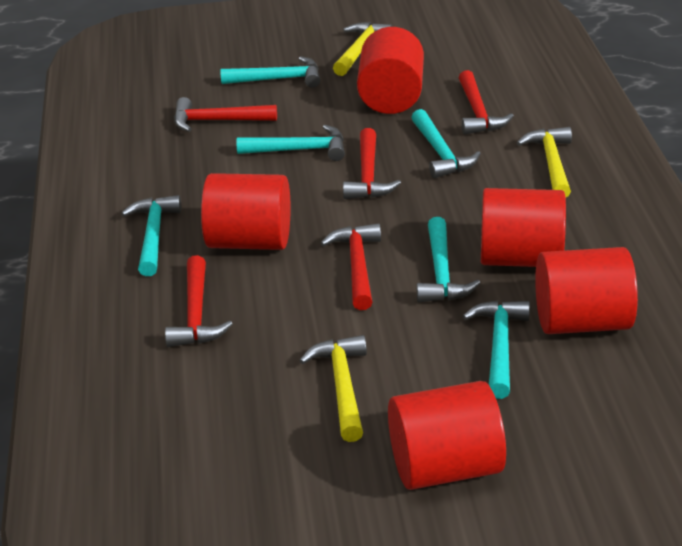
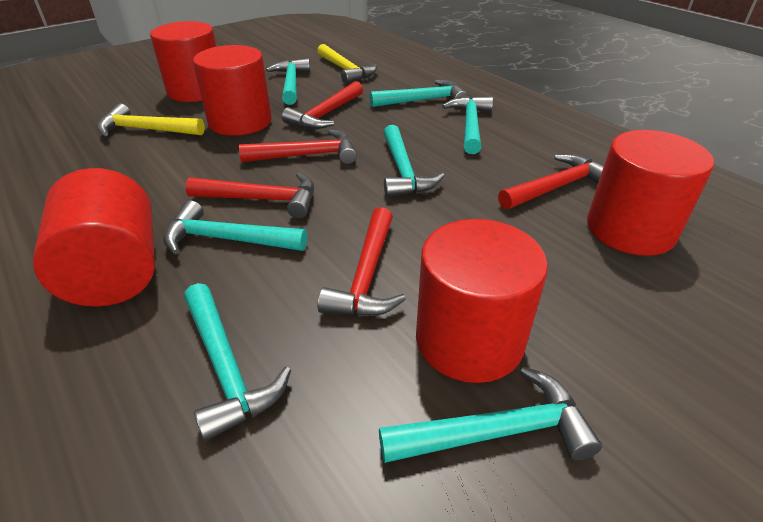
turquoise hammer: [121,195,181,276] [220,56,320,88] [237,125,345,161] [411,109,481,178] [417,217,480,302] [463,301,530,399] = 6 -> [163,200,307,255] [184,283,291,441] [266,58,310,105] [370,80,468,107] [379,367,602,463] [383,125,445,197] [442,96,493,154] = 7
yellow hammer: [299,335,367,442] [333,22,393,76] [517,127,572,197] = 3 -> [97,103,205,136] [317,44,377,84] = 2

